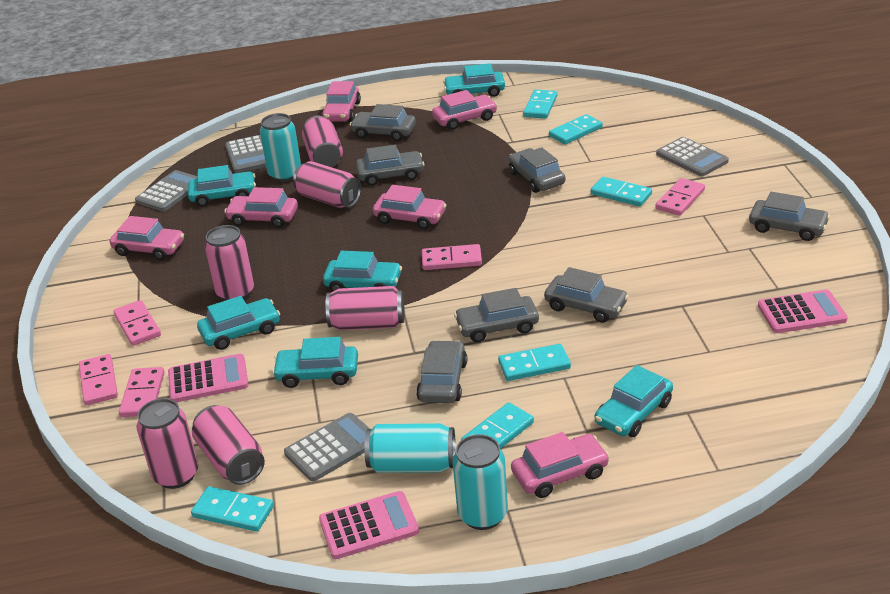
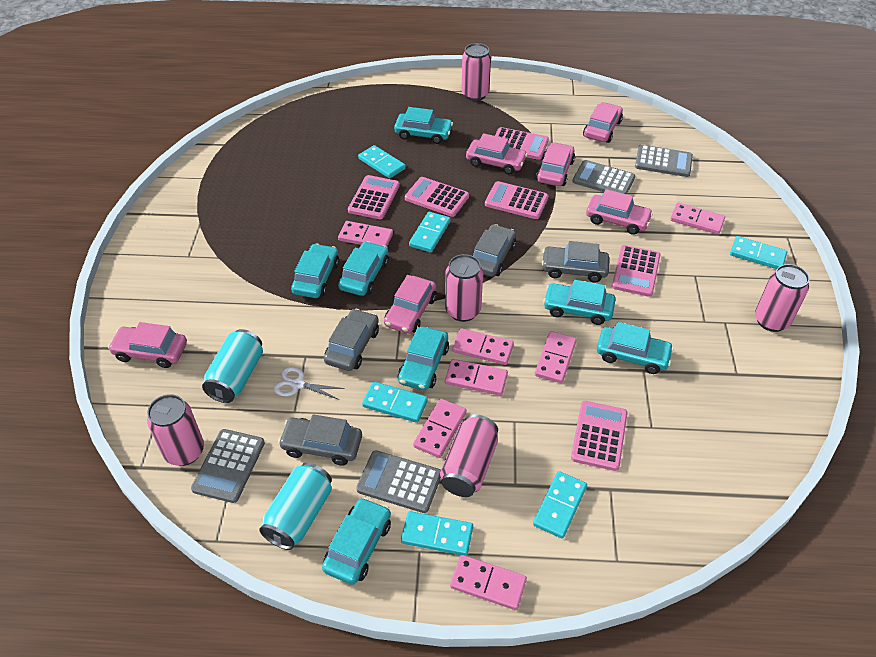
grey car: [350,104,416,141] [356,145,424,186] [416,340,467,403] [454,288,539,342] [508,147,565,193] [544,267,629,323] [749,192,830,241] = 7 -> [278,414,362,466] [324,309,379,371] [472,224,516,277] [541,241,609,283] = 4
pink calculator: [168,354,248,402] [319,491,419,559] [758,290,848,333] = 3 -> [348,175,400,219] [405,177,469,217] [485,181,548,219] [495,127,549,160] [571,401,628,471] [612,245,661,297] = 6
pink can: [137,398,199,489] [192,405,265,485] [205,225,254,301] [293,161,361,208] [302,116,343,167] [326,286,405,330] = 6 -> [147,394,204,466] [440,414,498,497] [445,254,483,322] [462,43,491,101] [755,264,810,332] = 5
pink domino: [79,354,118,405] [113,300,161,346] [119,367,165,417] [422,244,482,270] [655,178,705,216] = 5 -> [338,221,393,247] [413,399,466,458] [445,359,508,396] [450,555,527,610] [452,328,514,365] [535,331,577,383] [670,203,725,234] = 7
turquoise can: [260,113,301,182] [364,423,456,473] [452,434,508,530] = 3 -> [202,329,263,403] [259,462,332,550] = 2
turquoise car: [188,165,256,207] [197,296,280,350] [272,337,358,388] [323,251,402,292] [443,63,505,97] [595,365,673,437] = 6 -> [291,243,339,298] [322,497,391,585] [338,241,389,296] [394,107,453,144] [398,327,449,390] [543,280,615,325] [597,322,674,374] = 7
white scissors: none = 0 -> [274,367,345,400] = 1

